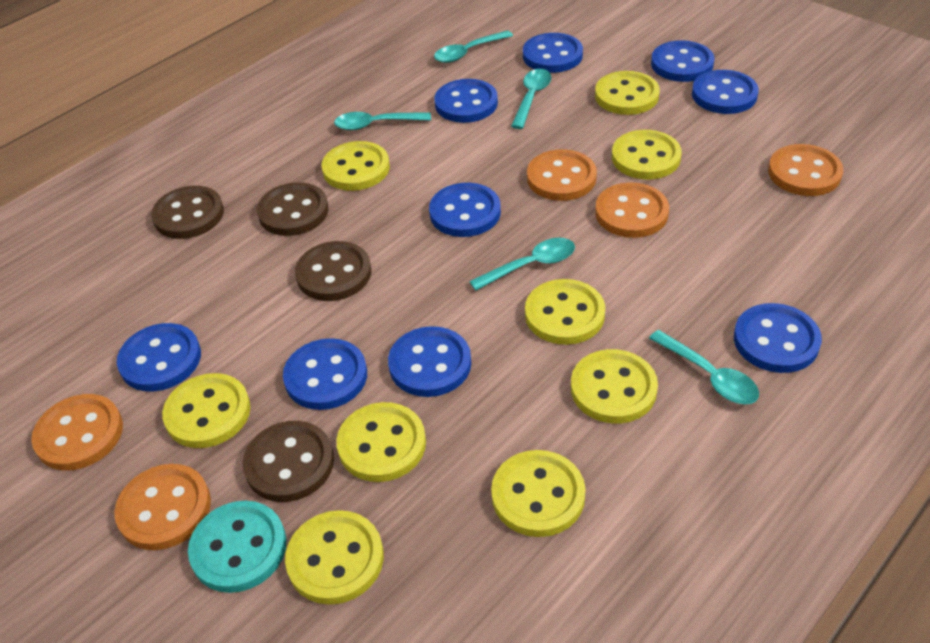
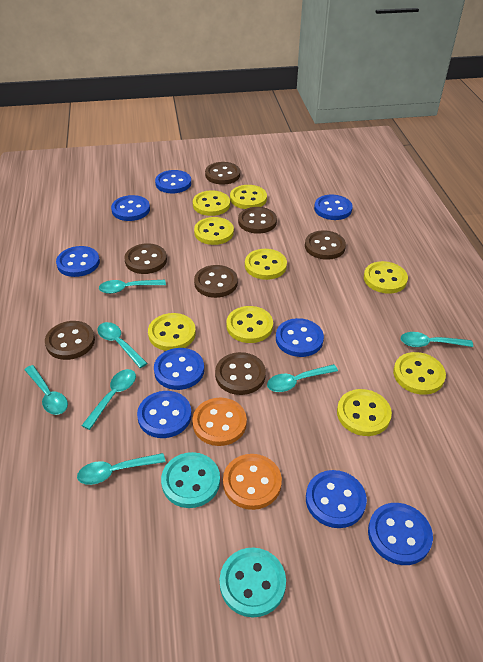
brown button: [151,186,224,239] [243,421,334,502] [257,182,328,236] [295,241,371,301] = 4 -> [45,321,95,360] [124,243,167,274] [194,265,238,298] [205,162,240,185] [215,352,266,395] [238,207,277,234] [305,230,346,260] = 7
orange button: [31,394,123,471] [114,464,211,550] [527,149,597,201] [595,182,669,238] [768,144,843,196] = 5 -> [192,398,247,446] [223,454,282,510] = 2
turquoise button: [188,501,287,593] = 1 -> [161,452,220,508] [220,548,286,618] = 2
turquoise spoon: [334,112,431,130] [434,30,513,63] [469,238,575,291] [511,69,551,129] [649,330,759,404] = 5 -> [25,365,68,415] [77,453,165,485] [81,369,136,430] [97,322,147,368] [99,280,166,294] [267,364,338,392] [401,332,473,347] = 7

